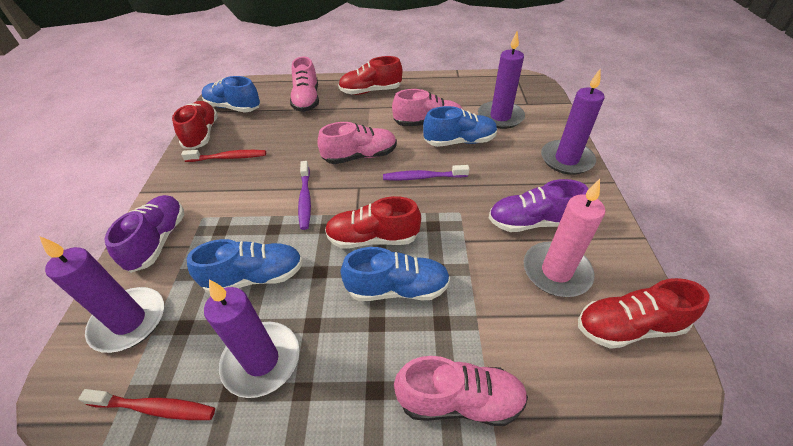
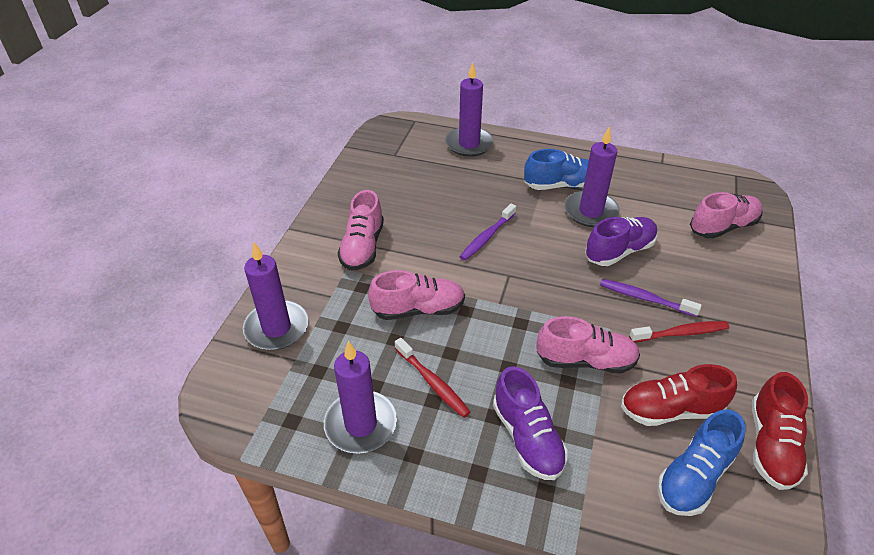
blue shoe: [187,239,303,293] [202,76,260,112] [341,247,450,301] [423,106,497,147] = 4 -> [524,149,589,190] [657,409,746,516] = 2
pink candle: [524,179,605,297] = 1 -> none = 0
red shoe: [172,101,218,150] [325,196,421,248] [338,56,402,95] [578,278,709,349] = 4 -> [621,364,737,426] [752,372,808,490] = 2

